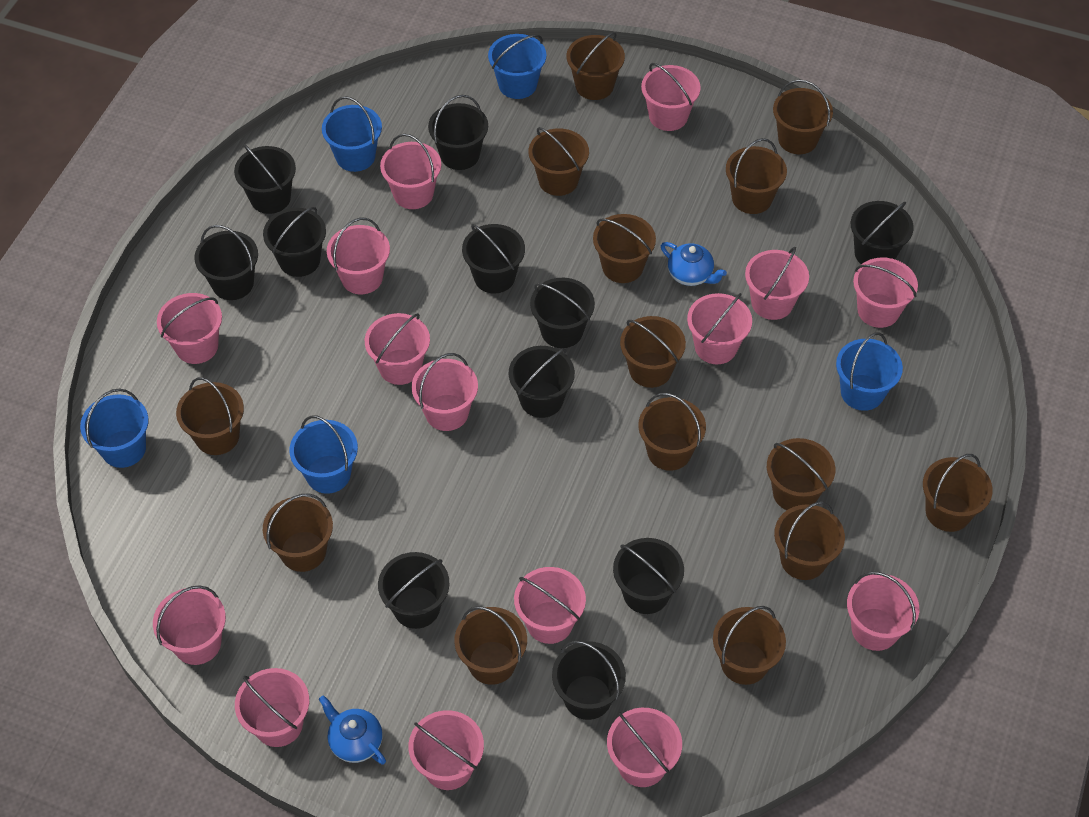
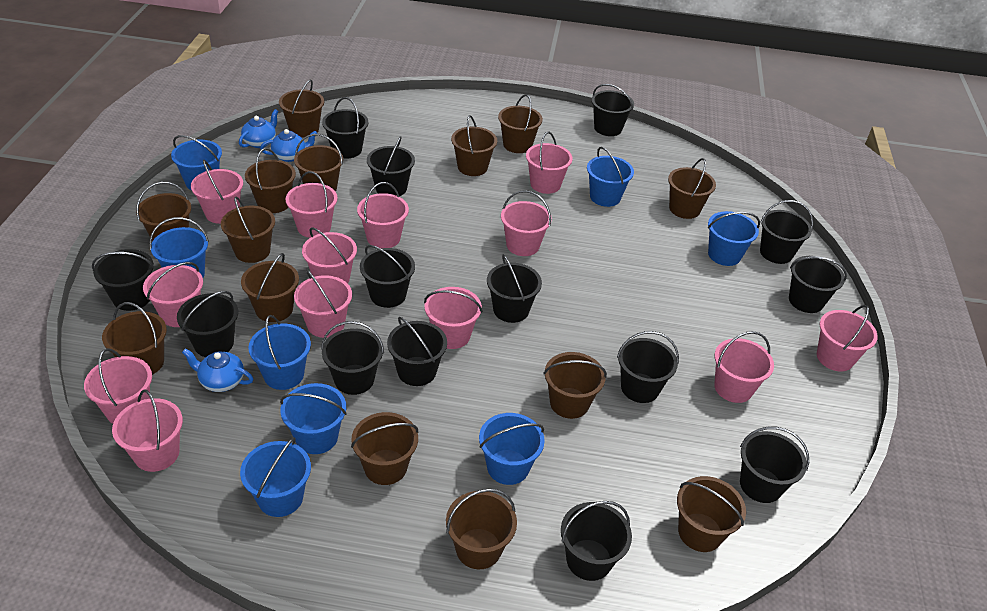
black bucket: [195,225,258,300] [234,144,296,214] [263,207,326,277] [378,552,449,629] [428,95,488,170] [462,224,525,293] [509,346,575,418] [530,278,595,348] [552,641,626,720] [613,538,684,614] [851,201,914,264] = 11 -> [92,249,155,311] [177,291,238,357] [321,321,384,395] [322,97,368,158] [360,245,415,308] [367,136,415,196] [387,317,447,386] [487,254,542,323] [561,501,632,581] [592,84,634,136] [617,331,679,403] [740,427,809,503] [760,200,813,264] [789,256,847,313] = 14
blue bucket: [80,388,149,468] [290,415,358,494] [322,96,382,172] [488,34,546,99] [836,332,903,411] = 5 -> [149,217,209,277] [171,135,222,191] [240,437,311,517] [248,315,311,390] [280,383,347,454] [479,413,545,485] [587,147,634,207] [708,211,760,266] = 8
blue teapot: [319,695,386,765] [661,242,727,286] = 2 -> [182,348,253,392] [239,109,278,148] [260,129,318,162] = 3
pink bucket: [153,585,226,665] [157,293,222,364] [235,668,309,747] [327,218,390,294] [365,313,430,385] [380,134,441,209] [408,710,484,790] [412,353,478,431] [514,567,586,644] [607,708,682,787] [641,63,701,131] [687,293,752,364] [745,247,809,320] [847,572,919,651] [853,258,918,328] = 15 -> [84,348,152,424] [112,389,183,472] [143,262,203,327] [191,160,243,224] [286,171,338,238] [294,270,352,338] [302,227,357,283] [357,182,409,248] [424,287,482,349] [501,190,552,256] [526,132,573,194] [714,331,774,403] [817,305,878,371] = 13

